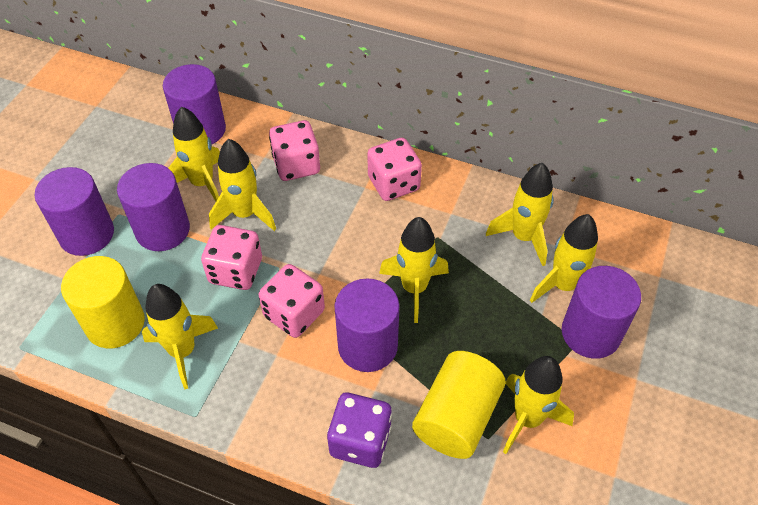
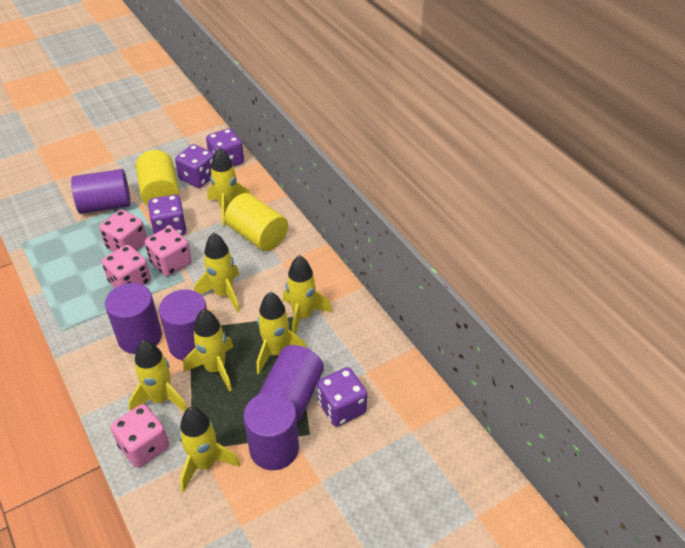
purple dice: [327,393,392,468] = 1 -> [148,194,187,235] [175,144,214,188] [206,128,244,167] [317,367,367,427] = 4

